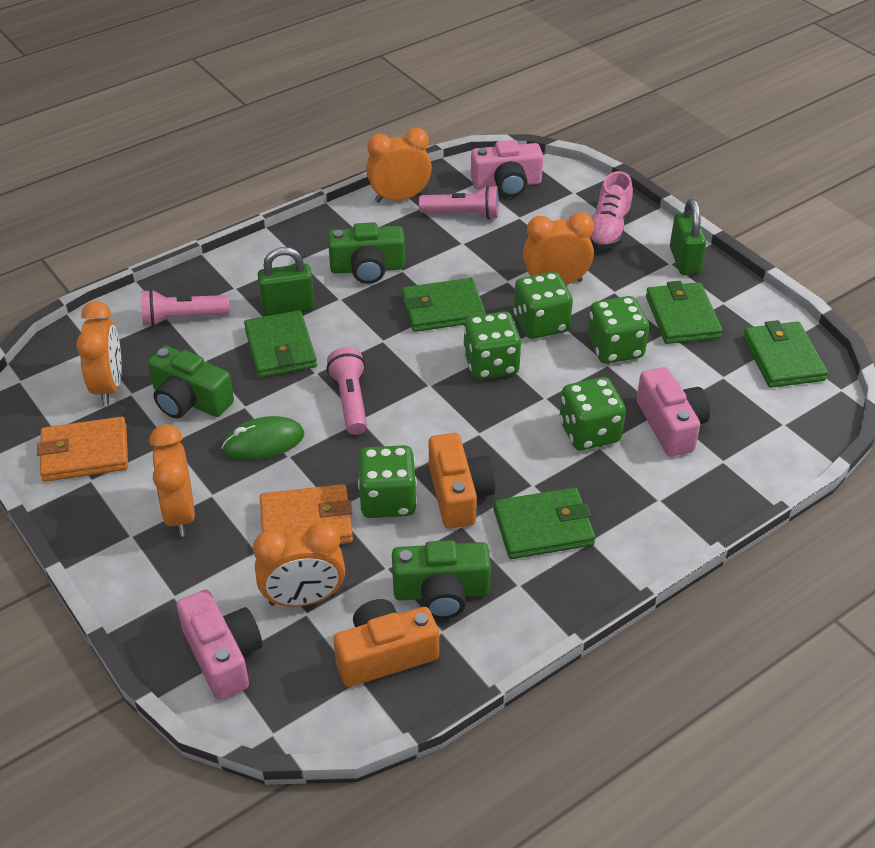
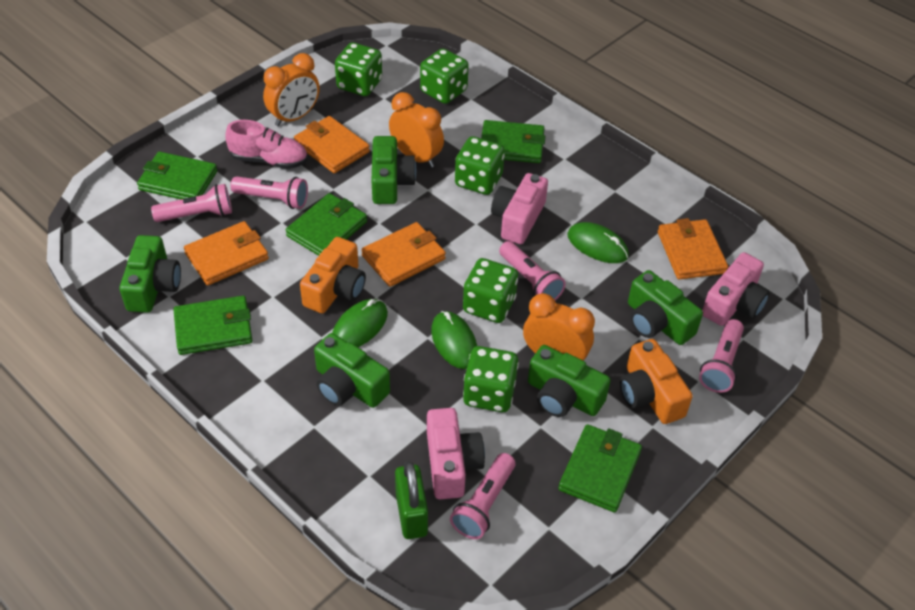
green camera: [148,346,234,418] [328,222,405,284] [392,540,491,619] = 3 -> [120,235,181,313] [314,333,390,408] [371,136,416,204] [528,345,611,417] [628,270,703,345] = 5
green mouse: [222,416,304,460] = 1 -> [332,299,388,347] [431,311,477,369] [567,222,629,263] = 3
green padlock: [258,247,315,315] [670,199,706,275] = 2 -> [395,461,428,539] = 1
orange clock: [76,301,122,405] [149,424,195,537] [253,522,345,607] [366,128,432,203] [523,212,594,285] = 5 -> [263,53,320,126] [389,92,444,168] [523,293,595,360] = 3
orange wallet: [37,417,128,482] [260,484,353,544] = 2 -> [184,221,269,286] [294,116,370,173] [362,222,446,287] [658,218,728,280] = 4
pink flashlight: [141,289,230,326] [327,347,367,435] [419,185,499,220] = 3 -> [151,184,232,222] [230,176,308,209] [450,453,515,539] [499,241,566,300] [699,319,744,393] = 5

